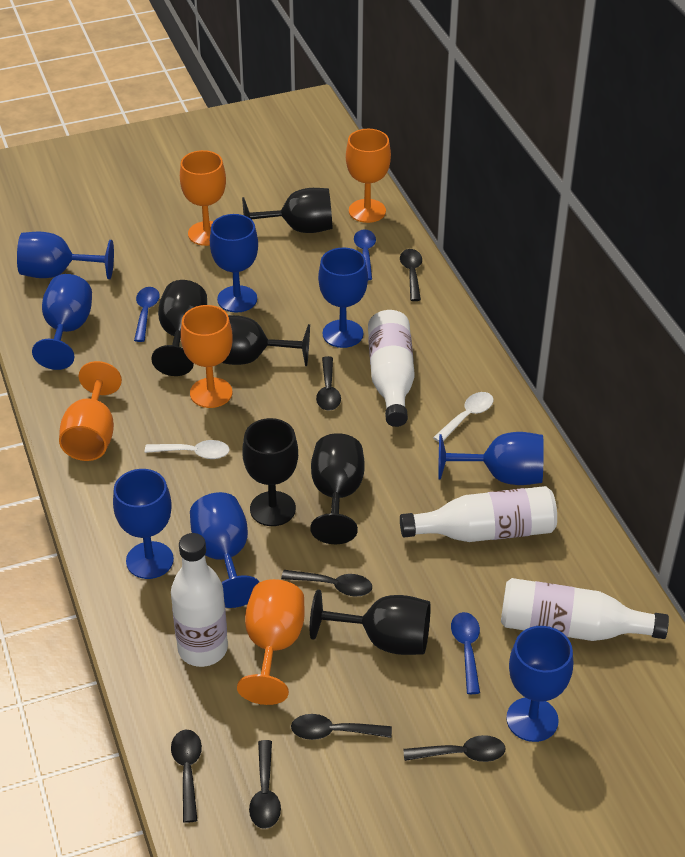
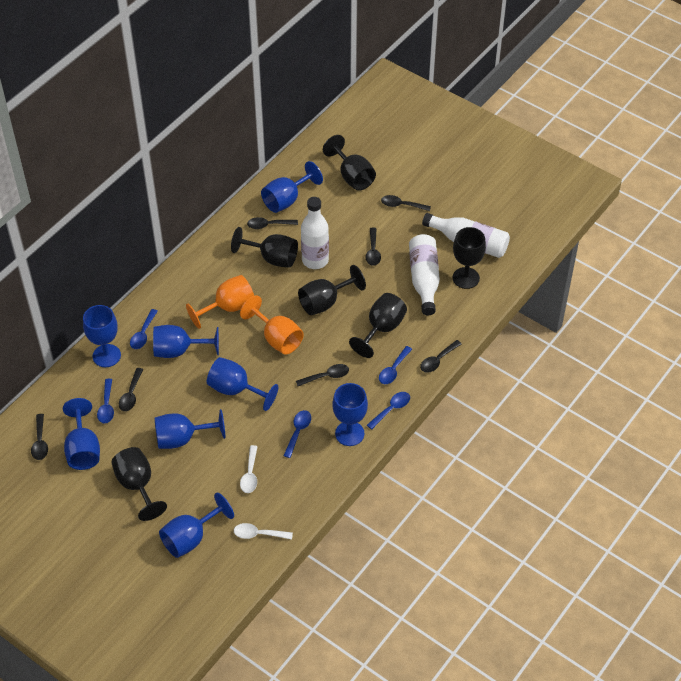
blue spoon: [134,287,160,342] [354,229,376,281] [451,612,480,694] = 3 -> [97,379,114,423] [130,309,158,349] [283,410,311,458] [367,392,410,430] [379,346,412,384] = 5
orange goblet: [59,361,122,461] [180,150,226,246] [181,305,233,408] [237,579,305,705] [346,129,391,223] = 5 -> [186,275,254,329] [240,296,304,355] = 2
white bottle: [171,533,228,667] [368,310,415,427] [400,486,557,542] [501,578,669,641] = 4 -> [301,197,329,269] [409,234,440,315] [422,213,510,258] = 3

